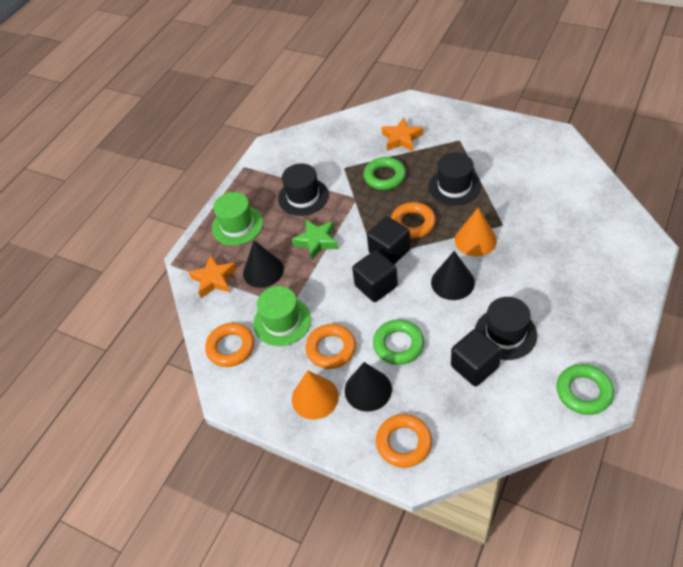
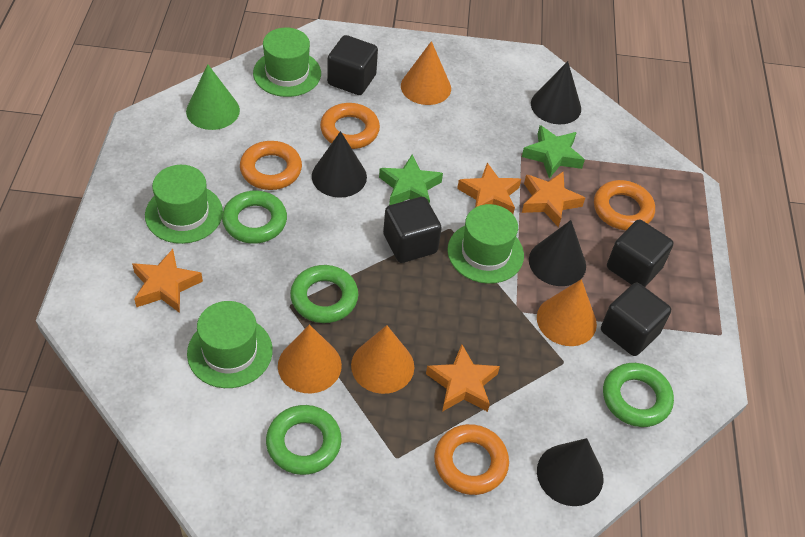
black cone: [243,241,284,288] [345,362,392,412] [431,251,475,300] = 3 -> [312,131,367,198] [529,220,586,286] [531,61,581,124] [537,438,603,506] = 4
black cube: [352,250,398,302] [367,216,410,264] [451,329,502,386] = 3 -> [327,35,378,95] [383,197,442,263] [601,282,671,356] [607,220,674,287] = 4
black hat: [278,163,329,216] [429,152,481,206] [475,297,537,360] = 3 -> none = 0
green cone: none = 0 -> [186,64,240,130] = 1
green hat: [212,192,263,245] [254,286,311,346] = 2 -> [145,165,223,244] [187,301,273,388] [253,28,321,97] [447,204,524,284] = 4
green ring: [363,157,406,190] [373,319,424,365] [557,364,614,415] = 3 -> [222,191,287,244] [266,405,342,475] [290,265,358,323] [603,363,674,427] = 4
green star: [292,220,338,260] = 1 -> [379,154,443,205] [522,125,585,179] = 2
orange cone: [292,370,339,420] [455,208,497,257] = 2 -> [278,324,342,393] [351,325,414,394] [401,41,451,105] [537,279,597,346] = 4
orange star: [188,255,237,298] [381,117,423,151] = 2 -> [132,249,203,313] [426,344,500,412] [457,163,521,214] [522,172,585,227] = 4

